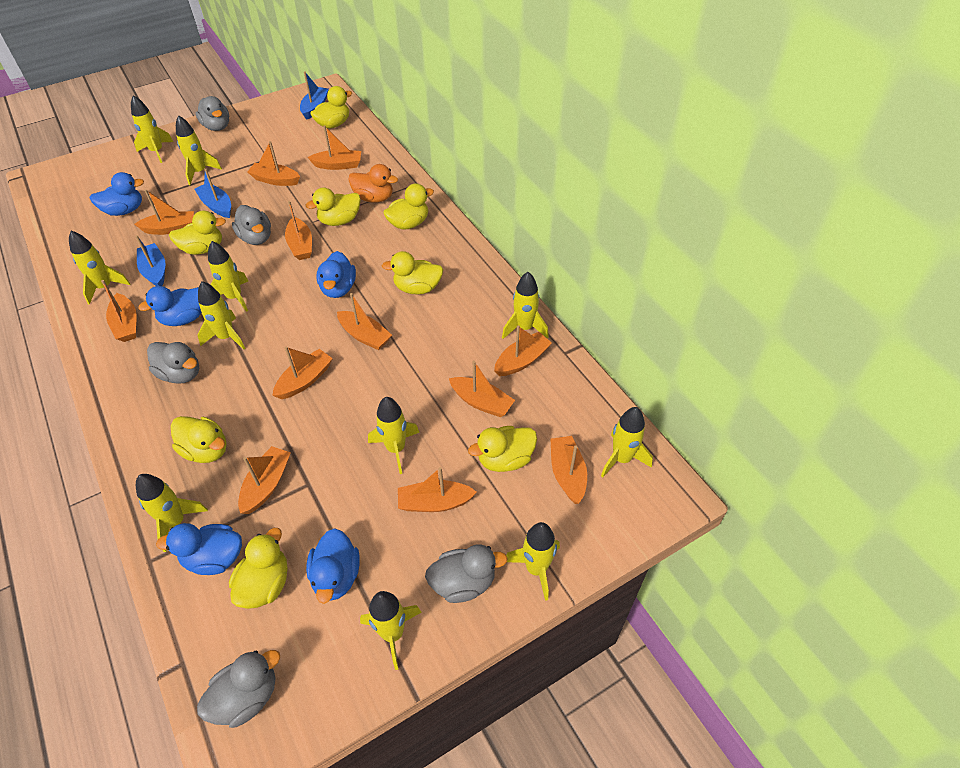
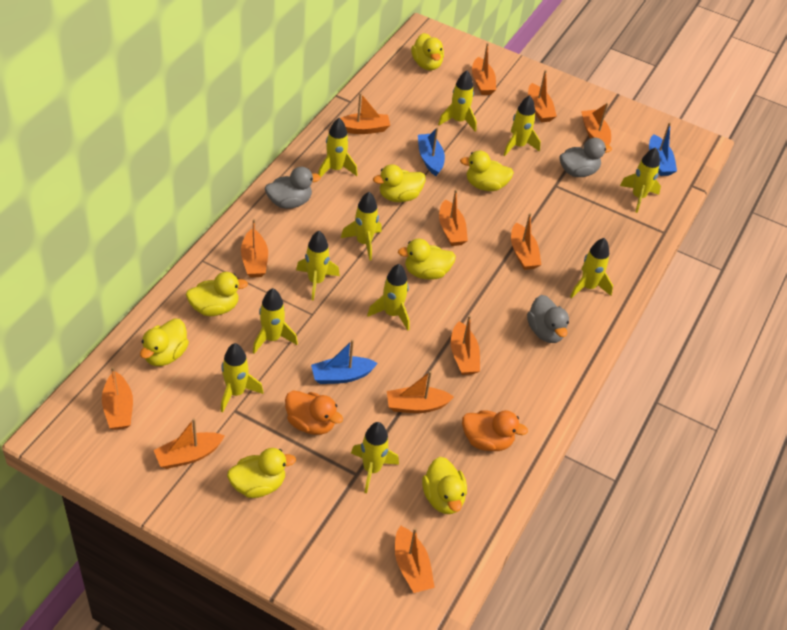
blue duck: [90,172,144,216] [138,286,201,326] [156,523,242,575] [306,529,360,604] [316,251,356,298] = 5 -> none = 0
grey duck: [147,342,199,384] [196,96,229,131] [197,650,280,728] [232,205,271,245] [425,544,508,603] = 5 -> [265,167,321,209] [527,295,569,343] [559,138,612,177] = 3
orange duck: [348,164,398,202] = 1 -> [285,390,343,435] [462,410,528,451] = 2

